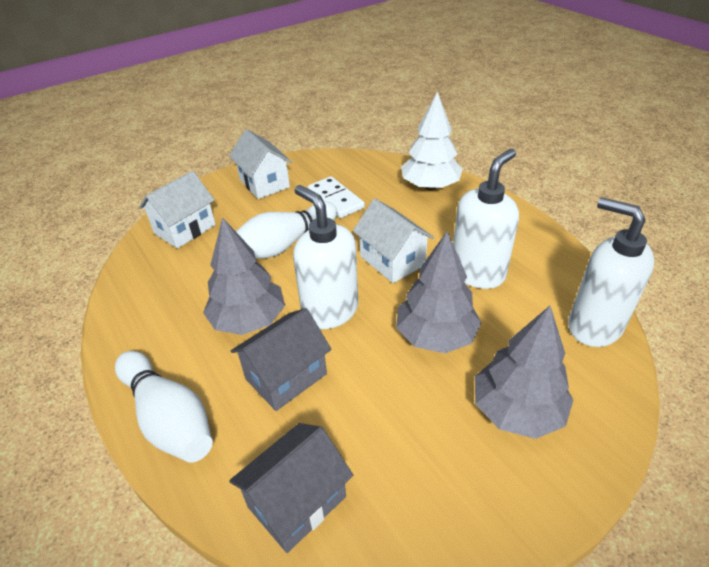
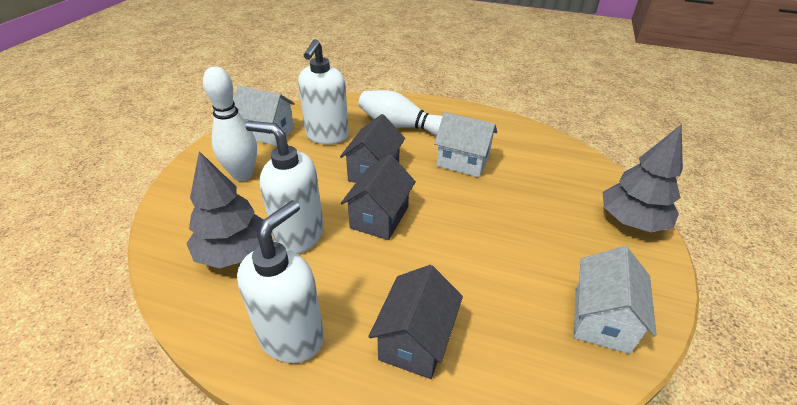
grey house: [229,423,353,553] [231,308,332,411] = 2 -> [340,114,405,183] [341,155,416,240] [368,265,463,379] = 3
grey tree: [203,217,285,335] [396,231,481,353] [475,306,573,439] = 3 -> [186,151,264,268] [603,124,683,232] = 2
white domino: [308,176,365,218] = 1 -> none = 0
white tree: [401,92,463,190] = 1 -> none = 0

